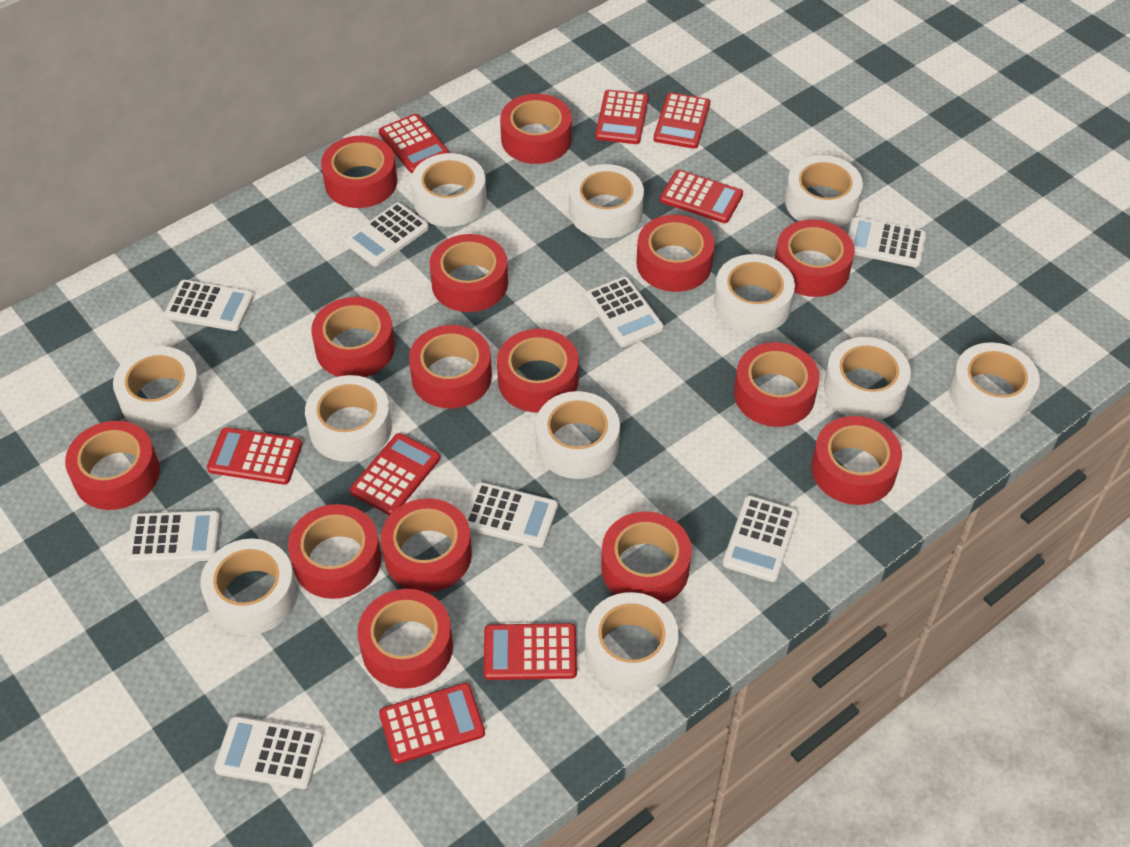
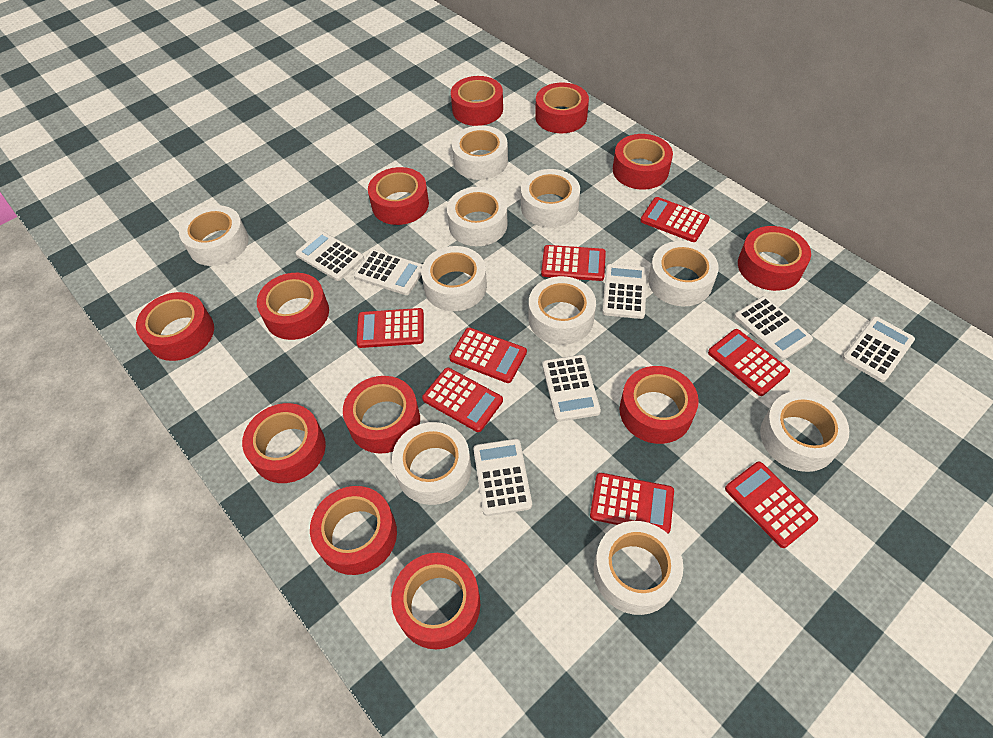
red tape: [65,421,160,510] [288,504,381,599] [311,297,395,377] [321,136,397,208] [357,589,453,689] [381,498,472,592] [409,325,492,409] [429,234,508,312] [497,329,579,412] [500,94,572,164] [601,512,692,603] [636,215,715,292] [734,342,820,427] [775,220,855,297] [811,416,902,505] = 15 -> [136,292,214,361] [242,403,326,483] [257,273,329,340] [310,486,397,575] [343,376,420,454] [368,167,429,225] [391,553,480,649] [451,76,503,126] [535,83,589,133] [613,134,673,190] [619,366,699,444] [738,226,811,291] = 12
white calculator: [126,511,220,564] [164,280,254,331] [214,716,323,789] [344,202,429,267] [464,482,558,548] [585,276,664,347] [723,496,799,582] [848,217,927,267] = 8 -> [296,231,364,281] [354,249,423,295] [473,439,532,516] [542,355,601,422] [602,264,647,319] [734,296,813,360] [842,316,915,382] = 7
white tape: [113,346,203,431] [200,538,297,635] [305,375,392,462] [411,153,487,227] [535,391,620,479] [569,164,644,238] [585,592,679,692] [714,254,795,333] [785,155,863,227] [823,337,911,421] [949,342,1040,427] = 11 -> [179,205,249,266] [392,422,471,505] [421,246,487,311] [447,186,508,246] [452,125,508,180] [521,169,580,228] [528,276,596,345] [593,521,683,615] [648,241,719,306] [760,391,849,472] = 10

